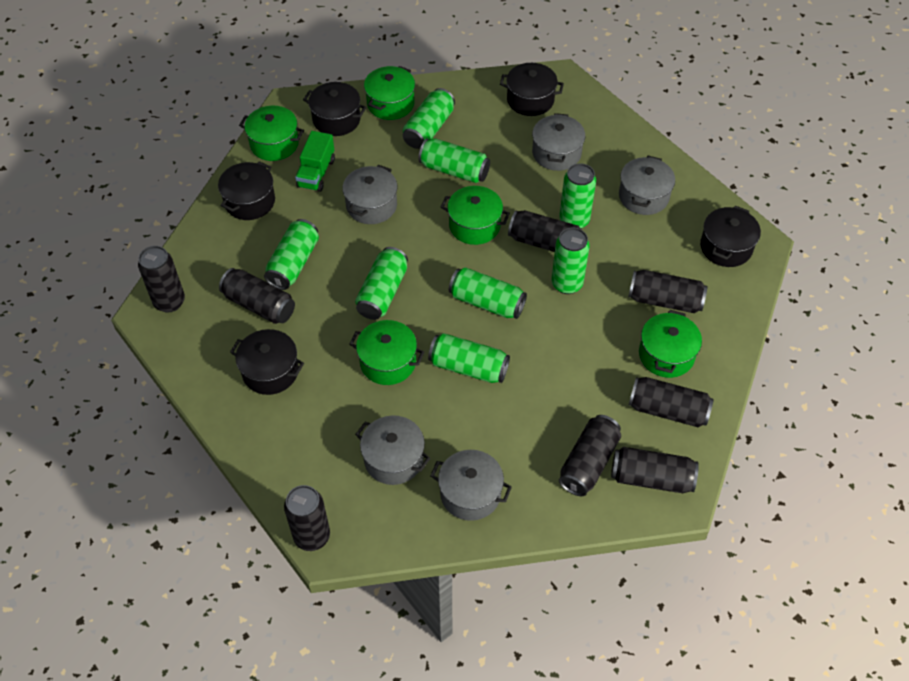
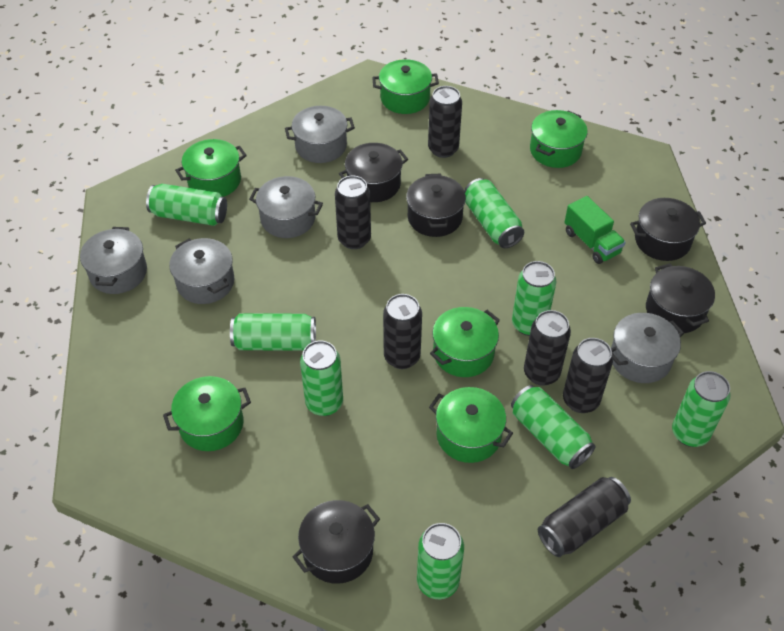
black can: [138,246,185,313] [219,268,295,324] [284,485,330,551] [508,210,580,252] [559,415,621,496] [611,447,699,493] [628,270,707,313] [628,377,714,427] = 8 -> [335,176,371,249] [383,294,422,369] [428,86,462,158] [524,310,571,386] [538,477,631,557] [563,338,613,413] = 6
green pot: [239,106,304,161] [349,320,424,385] [364,66,415,120] [441,186,510,245] [639,310,702,378] = 5 -> [163,376,251,451] [175,139,247,197] [372,59,439,114] [429,387,513,463] [430,307,500,377] [530,110,588,168] = 6

